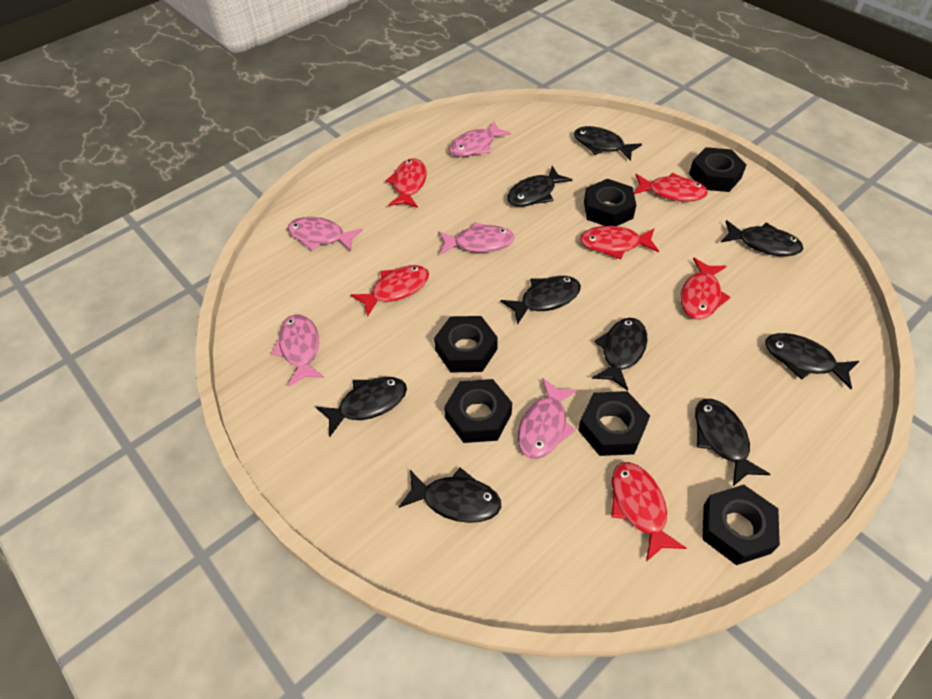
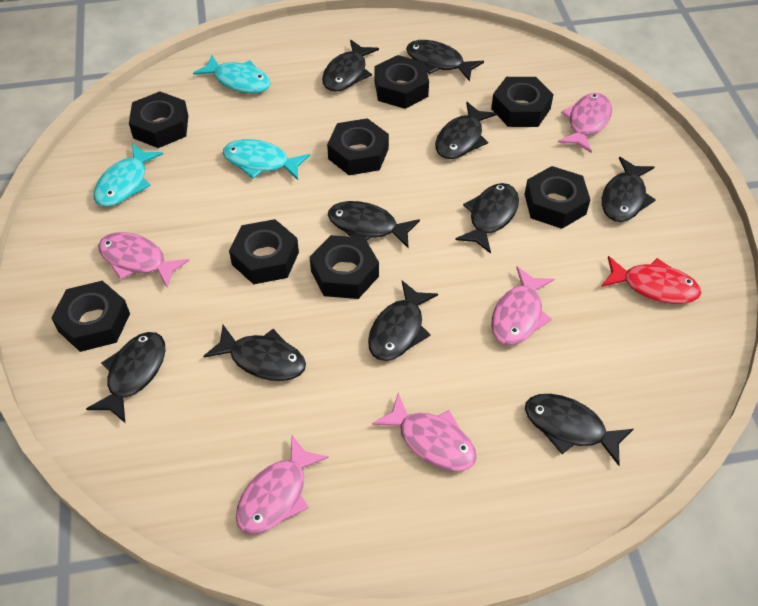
black fish: [316,377,407,437] [399,468,501,523] [501,276,581,325] [507,166,572,207] [574,126,642,161] [592,318,647,391] [695,399,770,486] [721,220,804,256] [765,333,859,389] = 9 -> [86,332,165,423] [203,325,306,381] [322,40,379,92] [328,201,420,248] [368,281,438,361] [406,40,484,81] [435,102,497,159] [455,183,519,254] [525,394,634,466] [602,157,656,222] = 10
black nut: [434,316,498,372] [444,379,512,443] [578,391,650,456] [584,179,636,226] [689,147,746,192] [703,485,780,565] = 6 -> [51,281,130,352] [129,92,188,148] [229,219,299,284] [310,235,379,299] [327,118,389,175] [374,55,429,109] [491,77,554,127] [525,166,590,229] = 8
red fish: [351,265,429,317] [386,158,427,208] [580,226,659,259] [611,462,687,562] [634,173,708,202] [680,258,730,320] = 6 -> [601,256,701,304] = 1
turquoise fish: none = 0 -> [93,143,163,207] [193,54,271,93] [223,139,310,180] = 3

